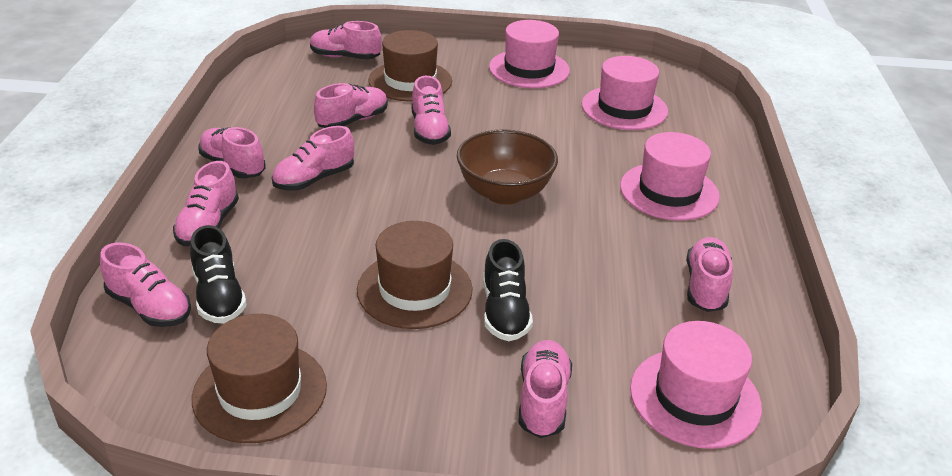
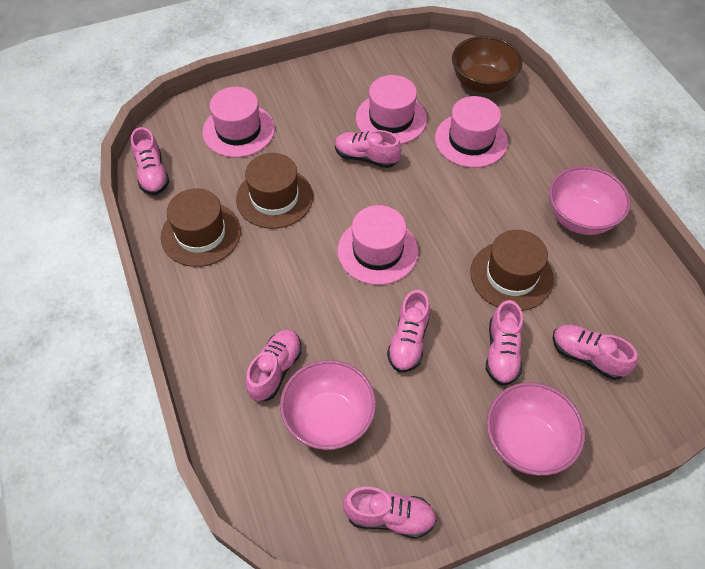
black shoe: [190,225,247,323] [483,239,533,341] = 2 -> none = 0
pink bowl: none = 0 -> [280,360,376,450] [486,382,585,476] [549,166,631,235] = 3
pink shoe: [100,242,191,327] [173,161,239,246] [198,127,265,178] [272,126,354,191] [310,21,382,59] [314,83,388,128] [411,76,451,145] [519,340,572,438] [686,237,733,312] = 9 -> [131,127,169,195] [245,329,302,401] [335,130,401,168] [343,487,437,539] [387,290,430,372] [486,300,523,386] [553,325,638,380] = 7

